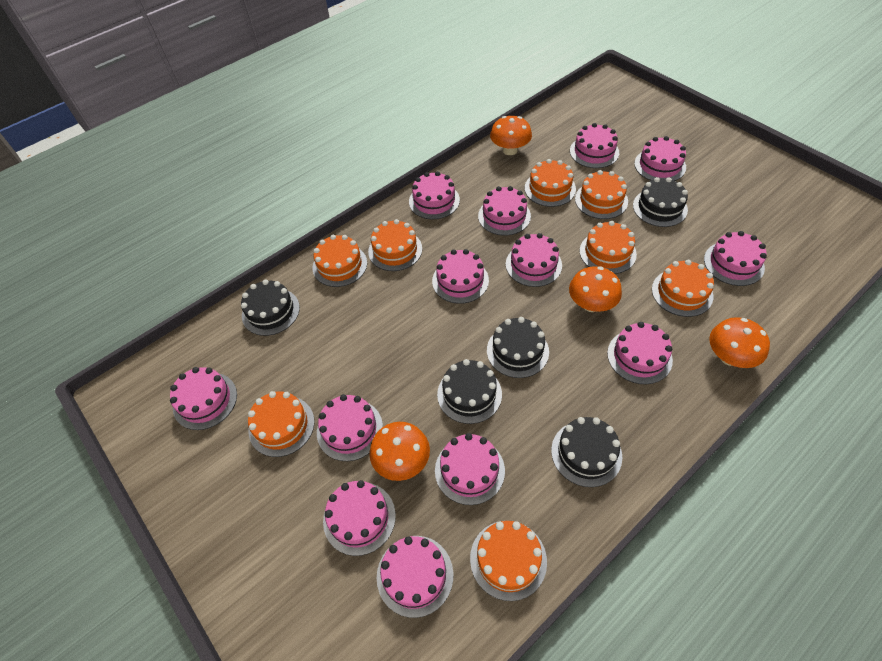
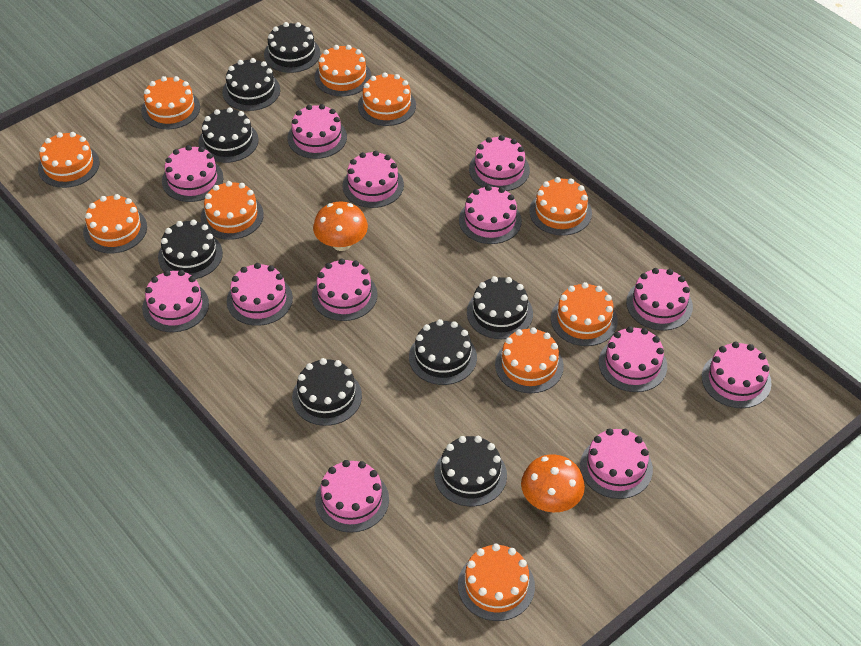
black cake: [241,279,300,336] [437,359,502,424] [487,317,549,378] [551,417,622,487] [633,177,688,227] = 5 -> [158,220,223,279] [199,107,259,163] [223,58,280,111] [264,22,320,73] [292,358,362,426] [409,319,477,385] [434,436,507,506] [467,276,533,339] = 8
orange cake: [248,391,315,457] [313,235,367,287] [368,219,422,271] [470,521,547,601] [525,159,576,207] [575,170,628,219] [580,221,637,274] [652,260,714,317] = 8 -> [38,132,100,188] [83,194,147,253] [141,76,200,129] [201,181,264,240] [314,45,371,96] [358,72,416,126] [458,544,535,621] [495,327,564,393] [529,177,592,236] [551,282,618,346] = 10
orange mushroom: [370,422,430,481] [490,116,532,155] [569,266,622,312] [709,317,770,368] = 4 -> [313,201,368,251] [521,454,585,512] = 2

